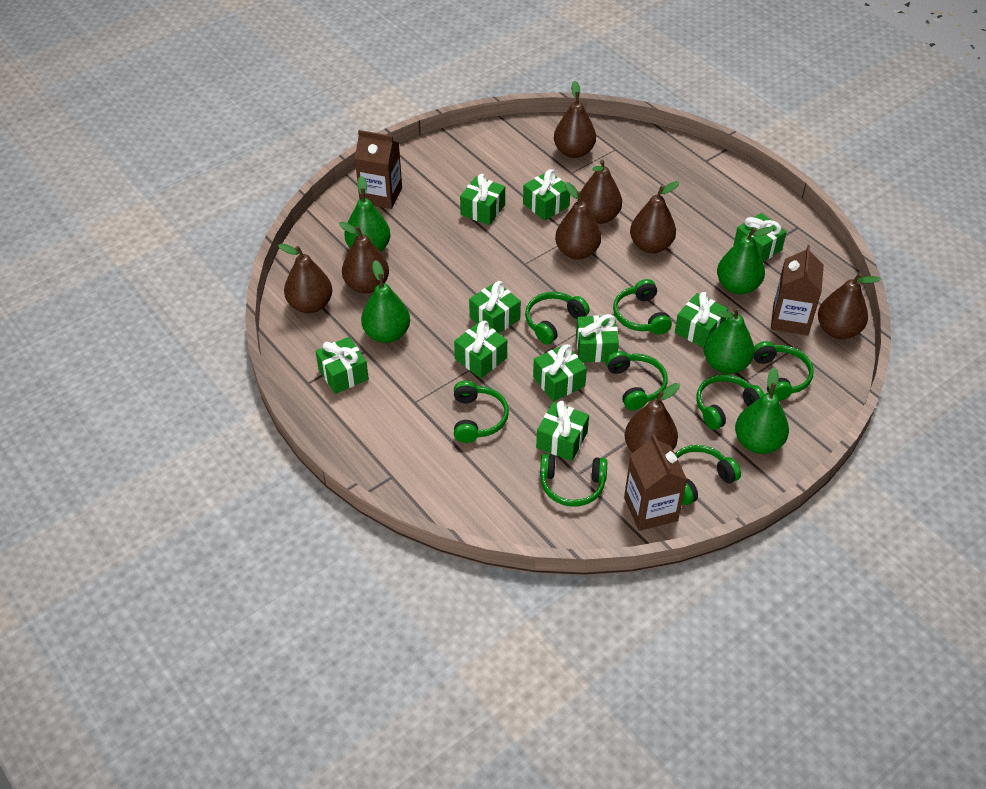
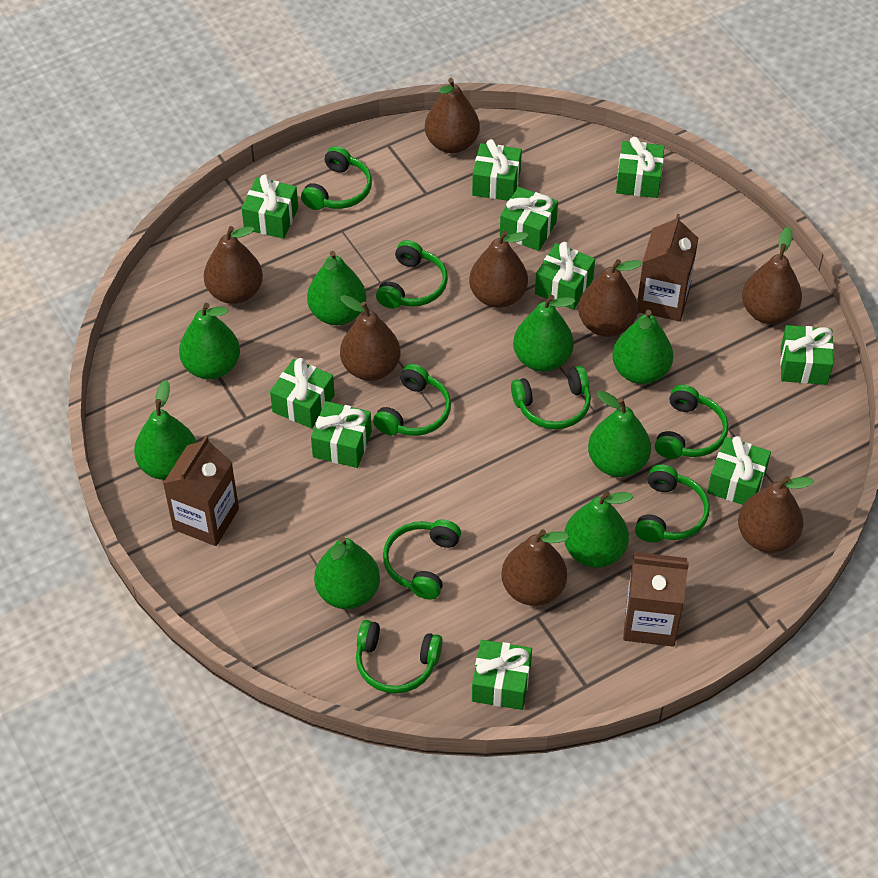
green pear: [344,176,391,252] [361,260,410,343] [704,307,755,374] [717,227,774,294] [735,367,789,454] = 5 -> [134,380,197,480] [179,303,240,379] [307,251,366,325] [314,536,380,609] [513,295,576,372] [564,491,634,568] [588,391,651,477] [612,310,673,384] = 8

